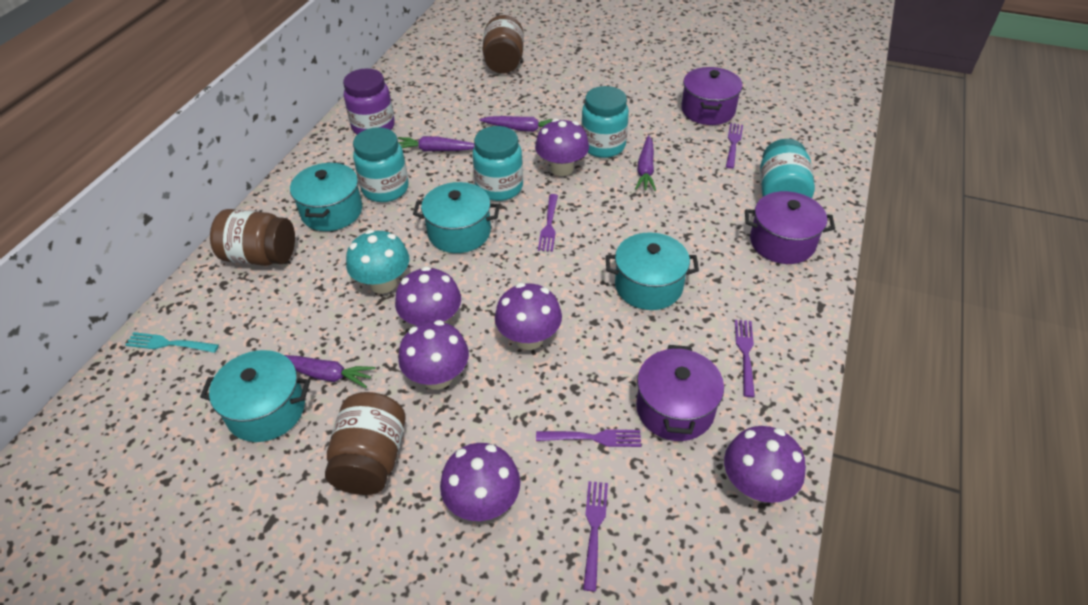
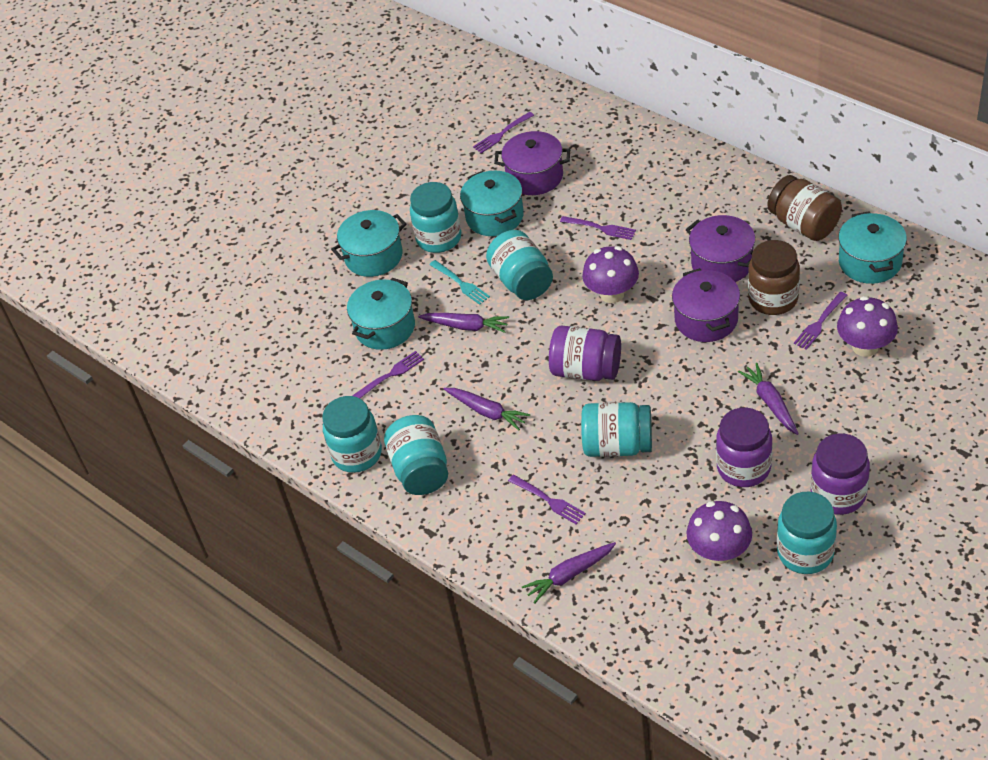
brown jar: [210,209,295,266] [325,392,406,495] [482,15,524,74] = 3 -> [748,240,800,315] [768,175,842,241] = 2
purple jar: [343,68,395,135] = 1 -> [549,326,621,381] [716,408,772,487] [811,433,870,515] = 3
purple mushroom: [395,266,461,325] [398,320,469,390] [440,443,520,521] [495,283,562,350] [535,119,589,176] [724,426,806,503] = 6 -> [582,246,639,303] [686,501,752,564] [837,296,898,357] = 3
turquoise jar: [353,127,409,202] [472,126,523,201] [581,86,629,158] [760,139,815,198] = 4 -> [322,396,382,473] [384,415,448,495] [410,182,462,253] [486,230,553,300] [581,402,652,457] [777,492,837,574] = 6
turquoise mushroom: [346,230,409,294] = 1 -> none = 0

